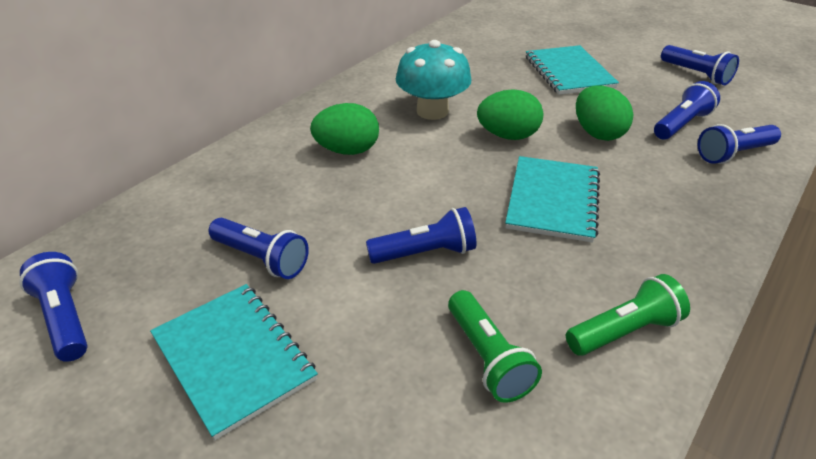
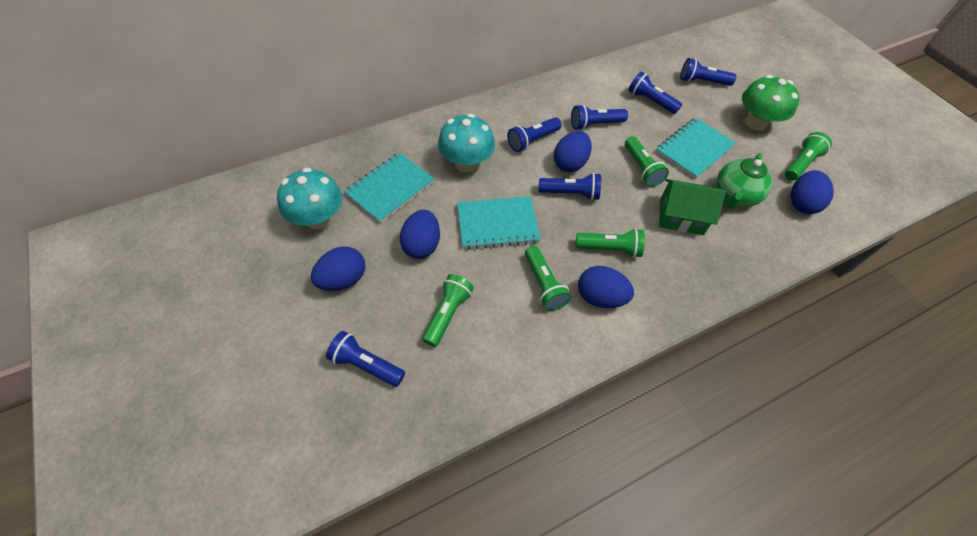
blue egg: none = 0 -> [311,247,365,291] [400,210,440,259] [554,131,592,172] [578,266,634,308] [790,170,834,214] = 5
green egg: [310,103,379,155] [477,89,543,140] [576,85,634,141] = 3 -> none = 0
green flashlight: [448,290,542,403] [566,274,690,356] = 2 -> [422,274,474,347] [525,246,571,311] [576,228,645,258] [625,136,669,187] [785,132,832,181] = 5
green house: none = 0 -> [659,179,726,235] = 1
green mushroom: none = 0 -> [742,75,799,131] = 1
green teapot: none = 0 -> [716,153,772,209] = 1
turquoise mushroom: [396,40,471,120] = 1 -> [277,168,342,229] [438,114,495,172] = 2

